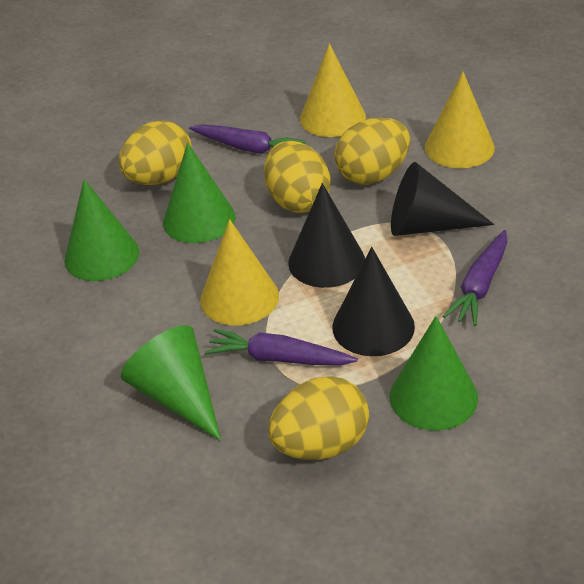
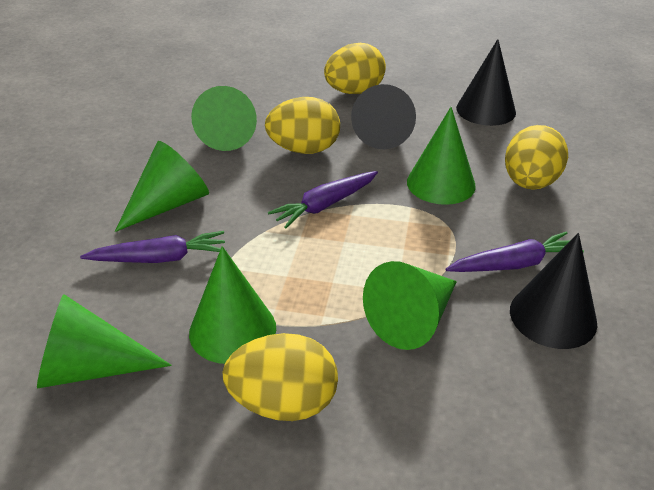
green cone: [64,179,139,281] [121,325,221,441] [163,143,236,243] [390,316,478,431] = 4 -> [37,294,172,388] [115,141,209,232] [189,246,276,364] [191,86,257,151] [363,261,457,350] [407,107,476,205] = 6
yellow cone: [200,219,279,326] [300,44,366,137] [425,71,495,168] = 3 -> none = 0

